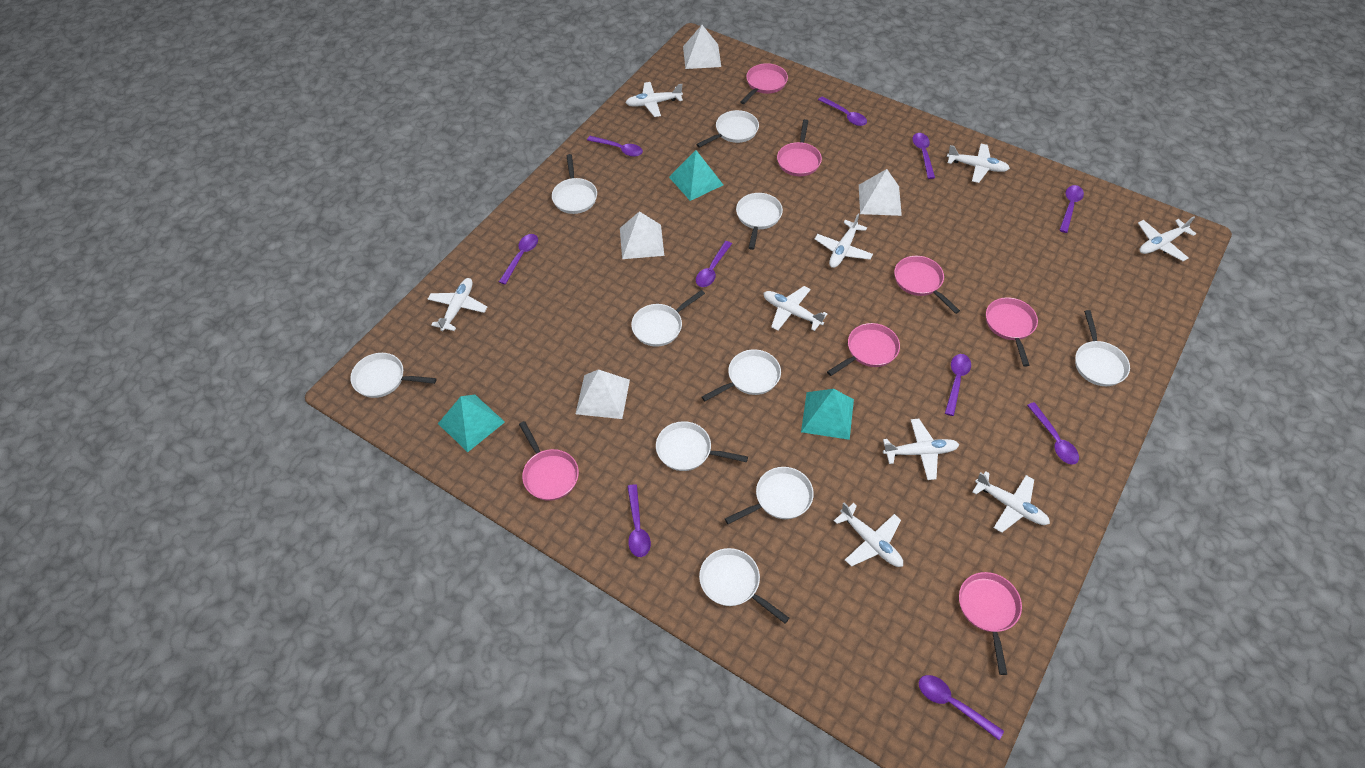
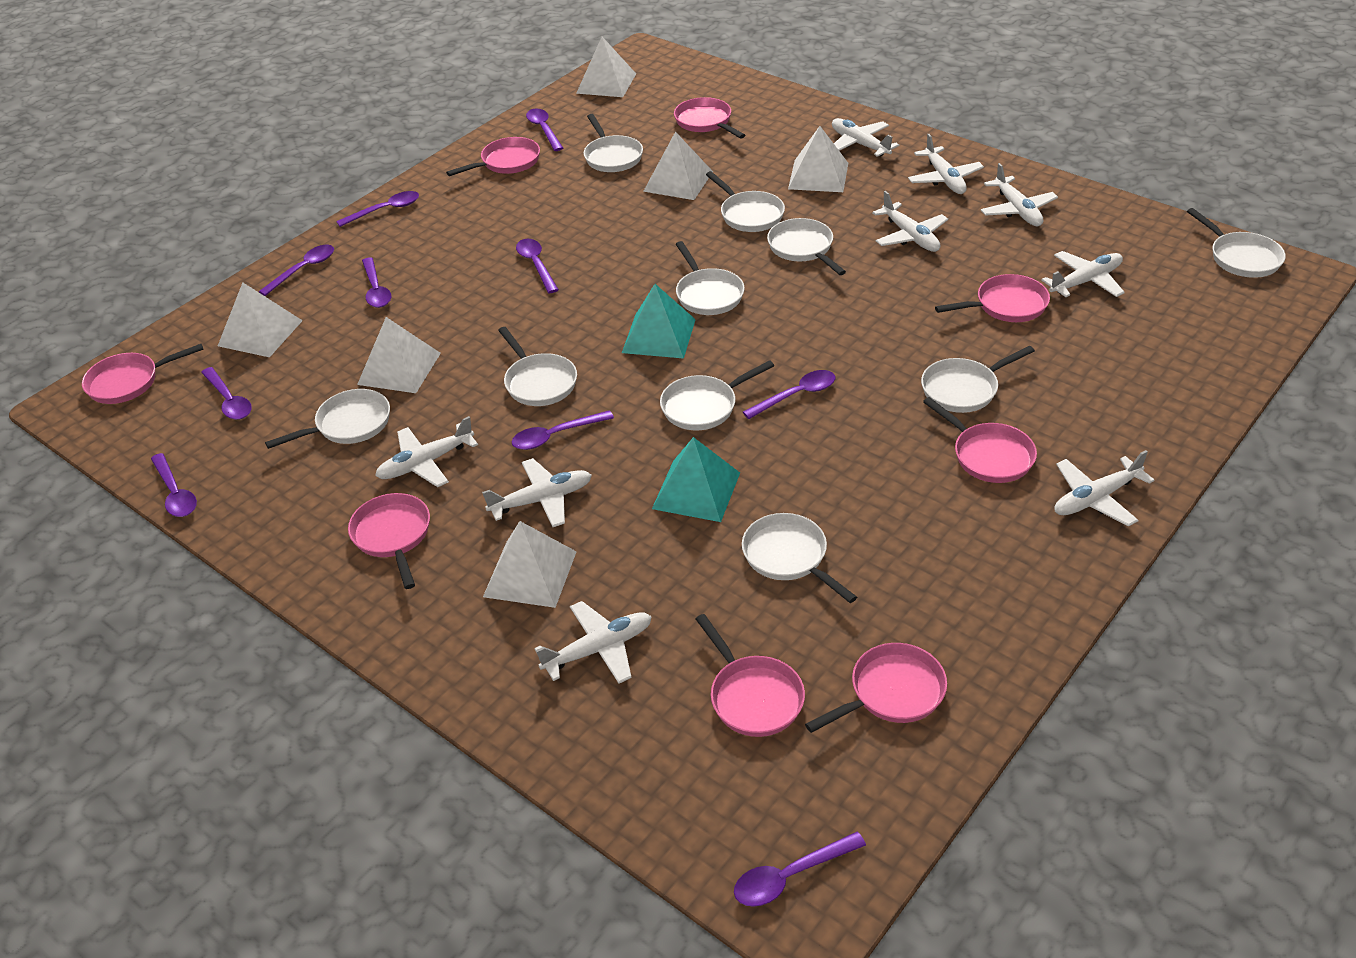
pink pan: [519,421,579,501] [740,63,788,104] [777,119,822,176] [827,323,900,376] [894,256,960,314] [959,572,1022,675] [986,297,1038,366] = 7 -> [82,344,203,404] [348,493,430,589] [446,137,540,176] [674,97,745,139] [696,614,805,737] [805,643,947,733] [923,397,1037,483] [935,274,1050,322] = 8
turquoise pyramid: [438,395,505,452] [669,150,723,201] [801,389,854,440] = 3 -> [622,284,696,359] [652,437,740,522] = 2
white pyramid: [576,369,630,419] [620,211,664,259] [683,25,721,69] [859,169,902,216] = 4 -> [218,282,303,357] [357,317,441,393] [483,521,577,608] [576,37,636,97] [643,131,713,200] [788,126,848,192] = 6

